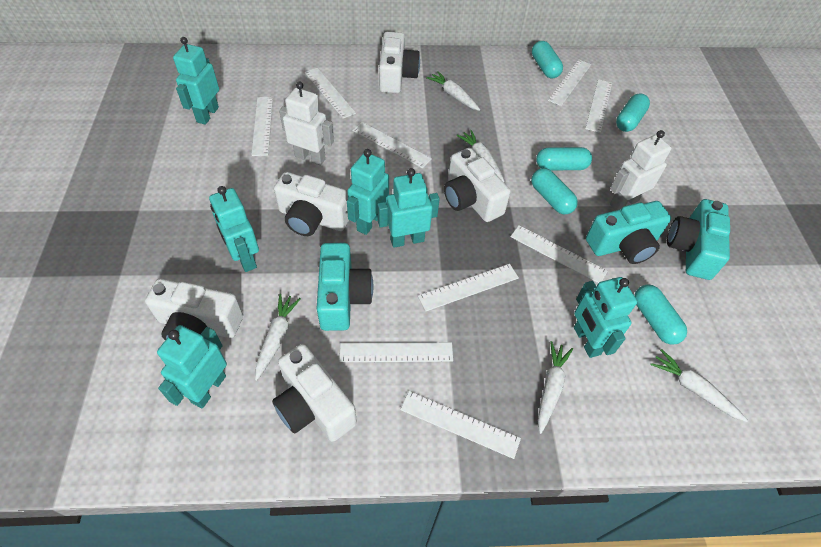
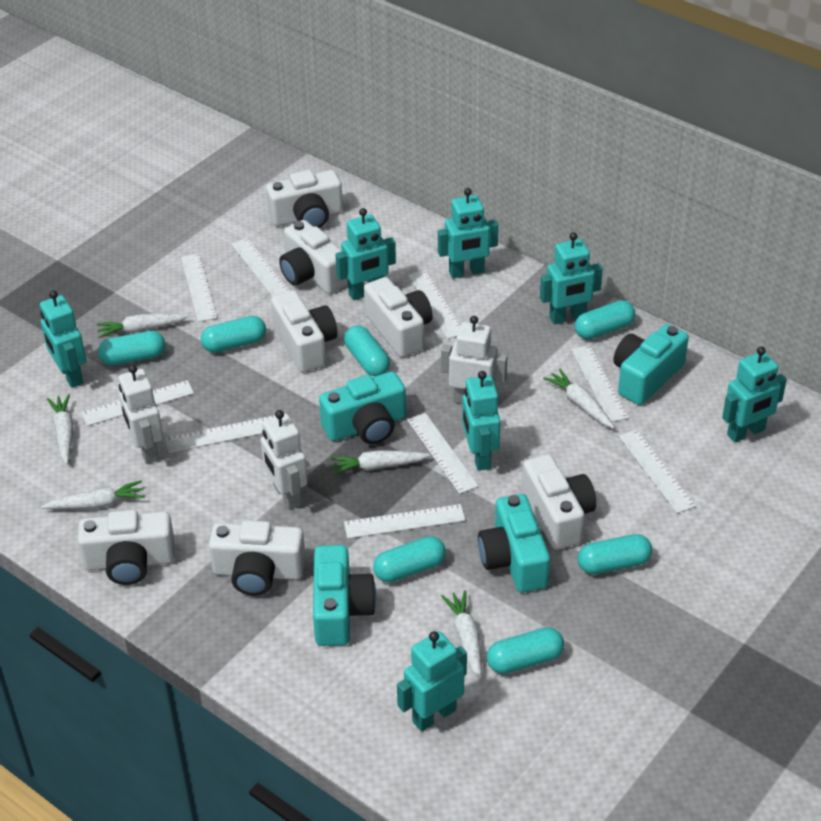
turquoise camera: [317,243,373,331] [586,201,671,264] [667,199,730,280] = 3 -> [313,545,376,646] [319,371,406,444] [478,494,550,592] [614,324,689,405] = 4
turquoise capsule: [531,168,578,214] [532,41,563,78] [536,147,592,170] [616,94,650,132] [634,285,687,345] = 5 -> [98,331,165,365] [201,316,266,353] [344,325,390,377] [373,536,446,582] [487,627,564,674] [575,300,635,339] [578,534,652,574] = 7
turquoise robot: [157,325,227,408] [173,37,219,125] [209,186,259,272] [347,149,389,235] [378,168,440,248] [574,277,637,358] = 6 -> [40,290,86,388] [335,208,396,300] [397,631,467,732] [438,188,498,278] [462,371,501,471] [540,232,603,324] [722,347,787,442] = 7
white camera: [145,279,243,340] [272,344,357,442] [274,172,349,236] [379,32,420,93] [444,148,511,222] = 5 -> [78,510,175,585] [209,520,306,596] [266,170,343,228] [271,290,337,372] [279,220,348,294] [364,277,433,357] [522,454,596,550] = 7
white carrot: [255,294,301,381] [426,71,480,111] [456,130,505,182] [538,341,573,434] [650,349,748,422] = 5 -> [41,480,145,510] [47,394,73,464] [96,314,189,338] [330,450,430,475] [441,590,482,680] [543,369,614,428] = 6
white robot: [279,82,334,165] [610,130,671,210] = 2 -> [119,365,163,464] [260,410,308,510] [441,316,508,404] = 3

